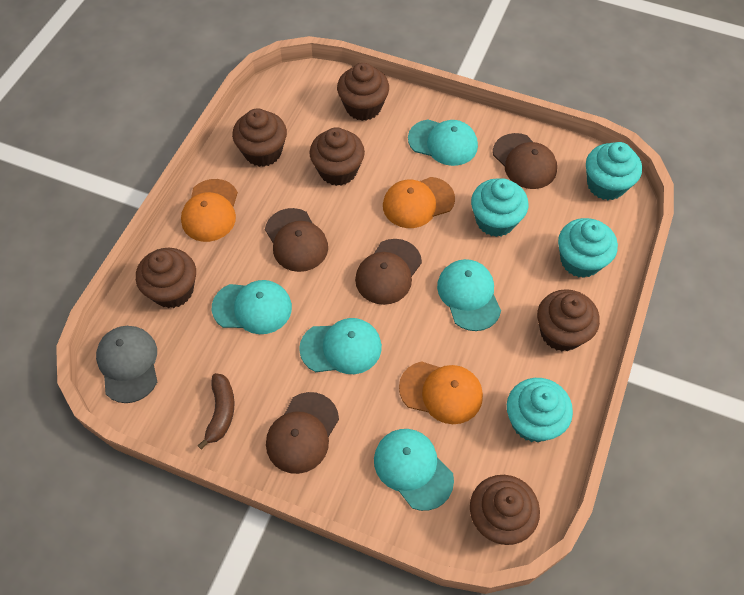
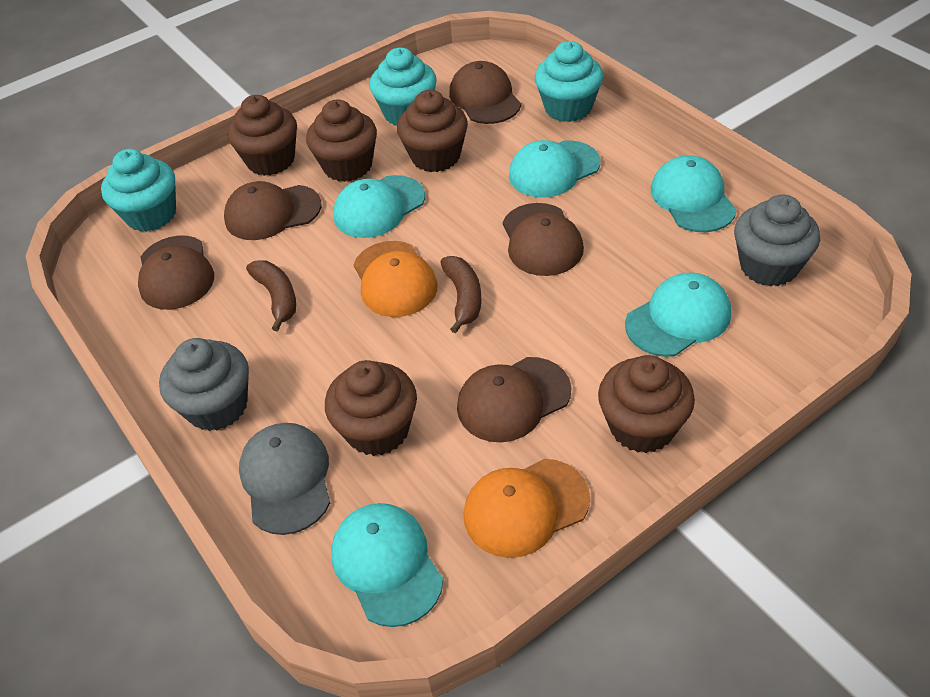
brown banana: [197,373,234,450] = 1 -> [246,261,296,331] [440,256,481,333] = 2
brown cap: [265,208,328,272] [266,392,339,474] [355,239,422,305] [493,133,557,189] = 4 -> [138,236,214,310] [224,181,321,240] [449,61,521,124] [457,357,571,443] [503,203,584,276] = 5
brown cupcake: [136,248,196,308] [232,108,287,167] [309,127,365,186] [337,63,389,121] [470,475,540,545] [537,289,600,351] = 6 -> [227,95,297,176] [306,100,377,182] [325,360,417,456] [397,90,468,172] [598,355,695,453] = 5
grey cupcake: none = 0 -> [159,338,249,431] [734,194,820,287] = 2
orange cap: [181,179,238,242] [383,177,455,228] [399,361,483,424] = 3 -> [353,241,438,317] [464,459,590,558] = 2
turquoise cupcake: [471,178,528,237] [507,378,573,442] [558,218,618,278] [586,142,642,200] = 4 -> [101,149,176,232] [370,47,437,126] [535,41,603,122] = 3

